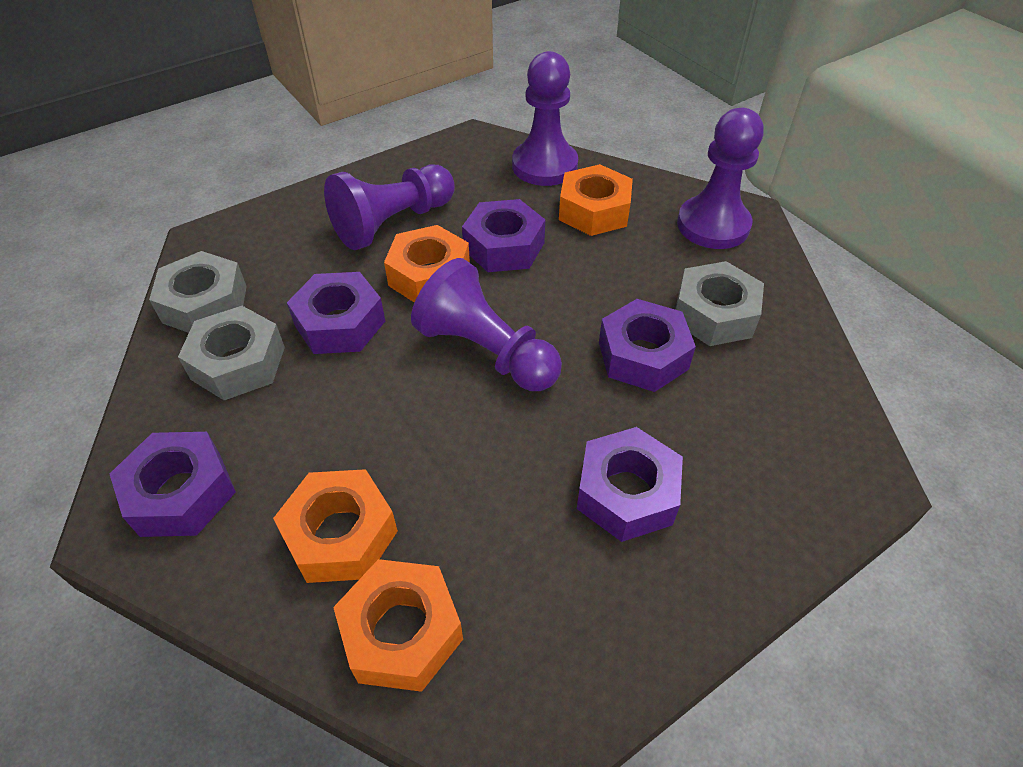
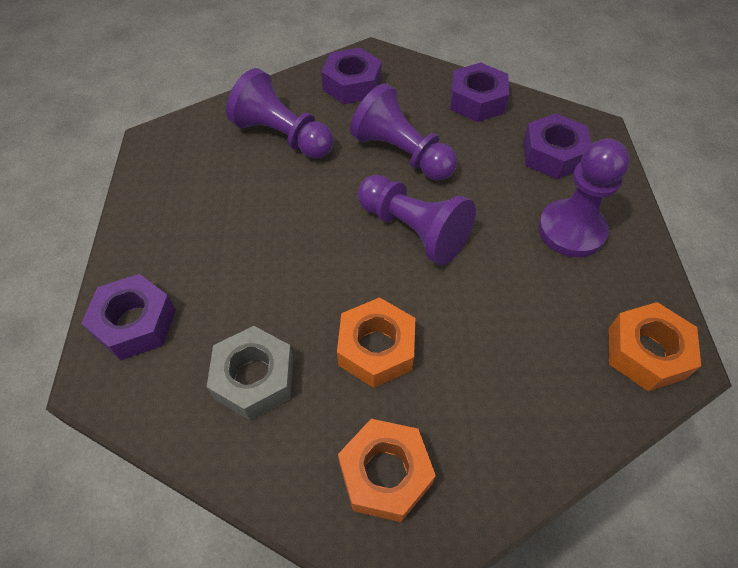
grey nut: [149,251,247,333] [178,306,285,400] [675,261,764,346] = 3 -> [207,326,293,420] = 1
orange nut: [273,469,398,583] [333,559,463,692] [384,225,470,303] [559,164,633,236] = 4 -> [337,297,415,388] [338,419,436,522] [609,302,701,391] = 3
purple nut: [110,432,236,537] [287,272,385,354] [462,199,545,272] [577,427,683,542] [599,299,696,392] = 5 -> [81,274,176,360] [321,48,382,104] [450,62,509,122] [523,113,591,179] = 4

